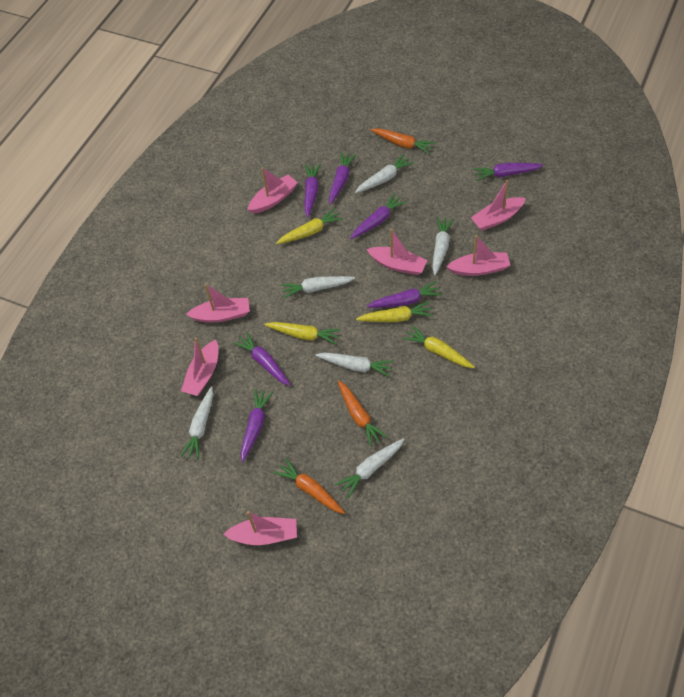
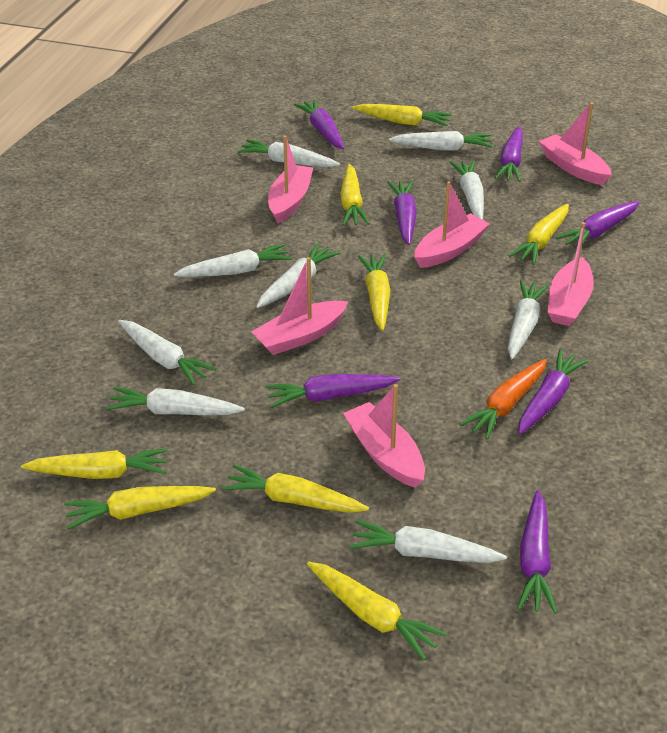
orange carrot: [273,458,345,514] [338,380,387,447] [371,128,435,154] = 3 -> [459,359,547,440] = 1
pink boat: [181,337,219,396] [186,284,250,323] [224,511,297,545] [248,167,298,214] [367,229,427,275] [447,235,510,276] [471,180,526,231] = 7 -> [251,257,348,355] [268,135,313,224] [343,384,425,488] [414,181,490,268] [539,102,612,185] [548,222,594,326] = 6
white carrot: [180,386,213,459] [280,276,355,299] [315,352,394,377] [335,438,404,498] [355,154,414,193] [432,217,454,275] = 6 -> [106,387,245,415] [118,320,217,385] [174,243,293,277] [238,139,340,167] [256,243,340,308] [350,520,507,563] [389,131,493,151] [450,160,484,220] [508,280,549,359] = 9
yellow carrot: [264,322,341,345] [276,208,343,244] [356,301,433,322] [402,325,475,368] = 4 -> [21,448,168,479] [64,486,216,530] [222,465,369,513] [307,561,447,660] [340,164,370,226] [352,104,451,126] [358,254,390,331] [509,204,569,265] = 8

